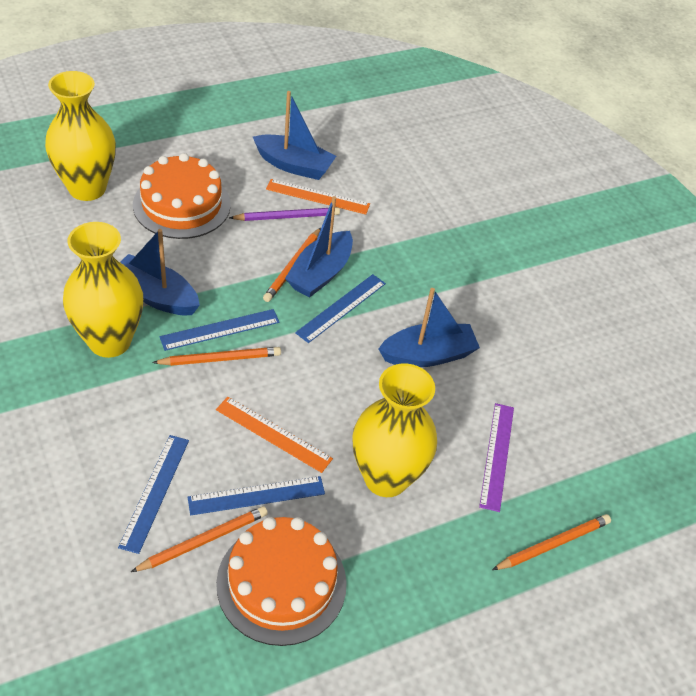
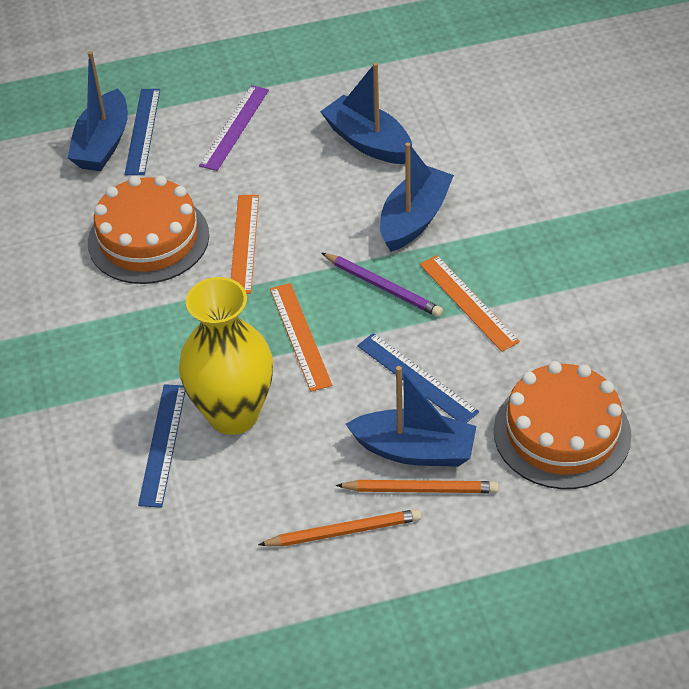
blue ruler: [118,435,189,554] [160,309,280,351] [188,476,325,515] [295,274,386,343] = 4 -> [125,89,160,175] [138,384,185,508] [357,333,479,423] = 3
orange pencil: [131,506,268,572] [152,347,281,366] [263,228,321,302] [492,514,611,570] = 4 -> [258,509,421,547] [336,480,499,493] = 2
orange ruler: [216,397,333,473] [266,179,370,214] = 2 -> [231,195,259,294] [270,283,332,392] [420,255,520,352] = 3
yellow vase: [45,71,116,201] [63,222,143,358] [352,363,437,497] = 3 -> [179,277,273,435] = 1

